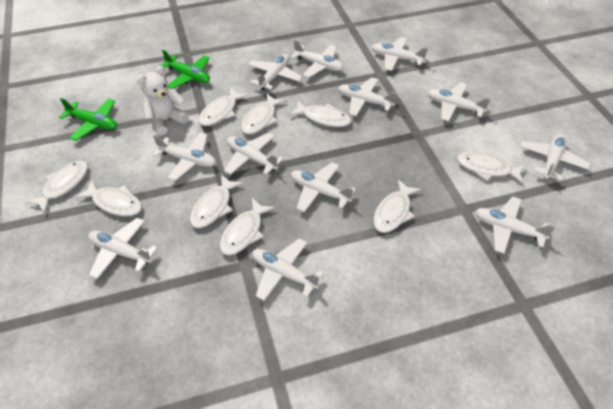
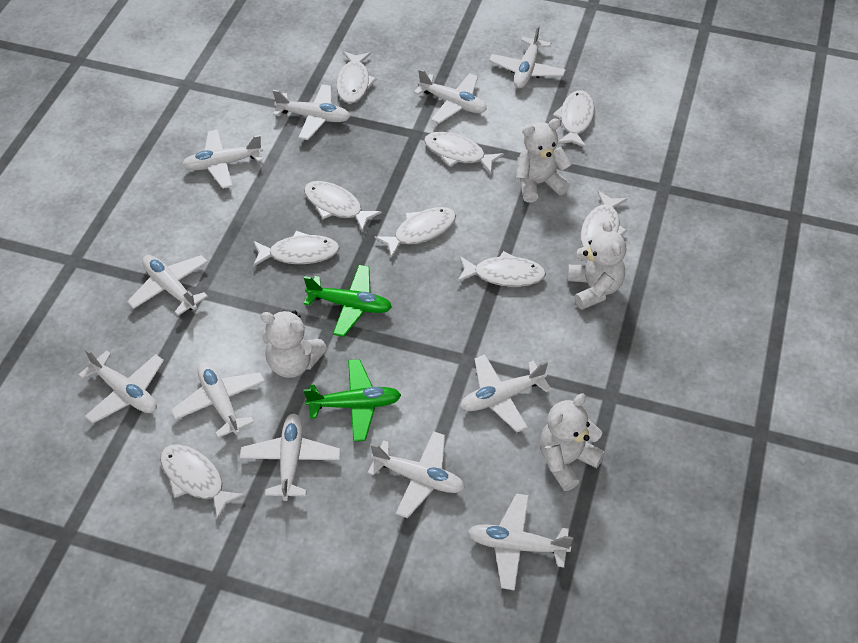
white plane: [88,218,158,279] [152,133,216,181] [224,132,284,175] [248,54,302,90] [252,238,324,301] [290,40,344,78] [291,162,356,212] [338,77,397,116] [372,37,428,71] [428,83,491,122] [475,197,555,254] [520,134,590,181] = 12 -> [78,349,164,423] [127,255,208,316] [171,362,265,438] [182,129,263,189] [240,414,340,501] [273,84,350,140] [368,431,465,518] [414,69,487,124] [460,355,551,432] [468,493,573,591] [489,25,566,88] = 11
white teddy bear: [137,66,189,136] = 1 -> [261,310,327,378] [516,118,571,203] [540,393,605,491] [567,220,626,310] = 4

